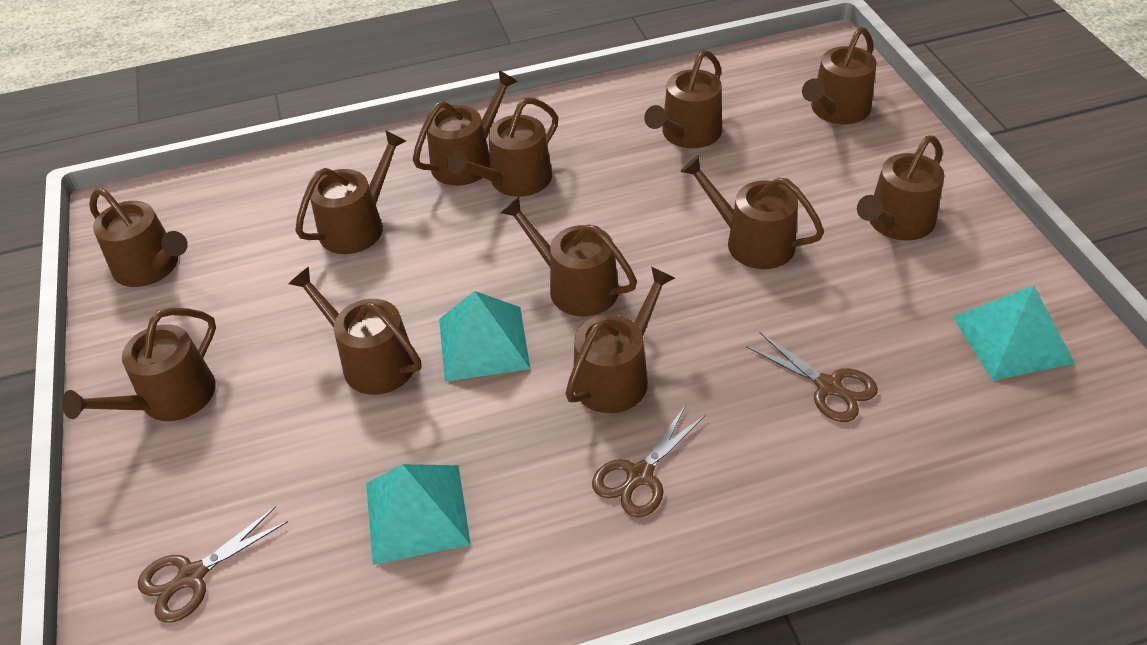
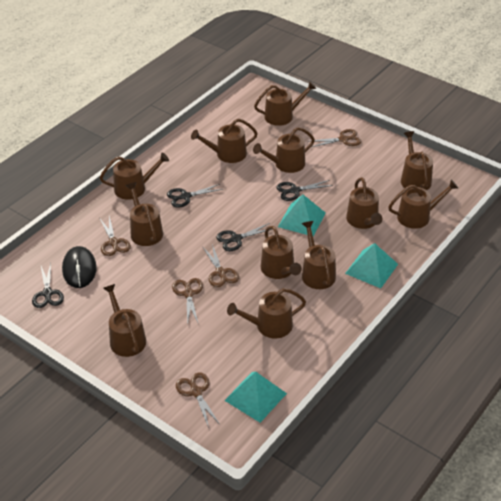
black mouse: none = 0 -> [62,246,97,288] = 1
black scissors: none = 0 -> [32,263,64,308] [167,184,223,207] [216,223,272,251] [276,180,333,201] = 4
brown scissors: [138,506,288,623] [592,405,706,517] [746,332,878,422] = 3 -> [100,216,131,256] [172,278,203,325] [176,373,219,428] [203,244,239,287] [312,129,361,147] = 5

